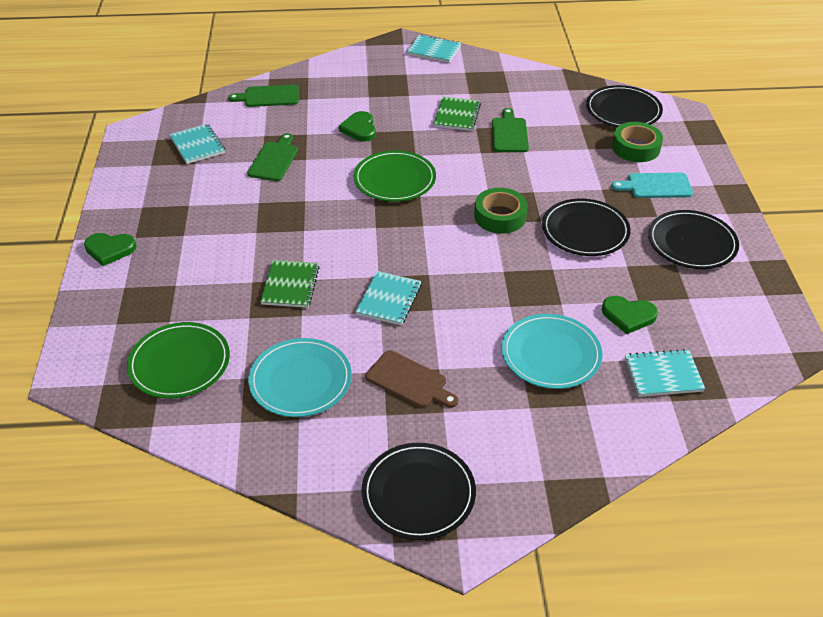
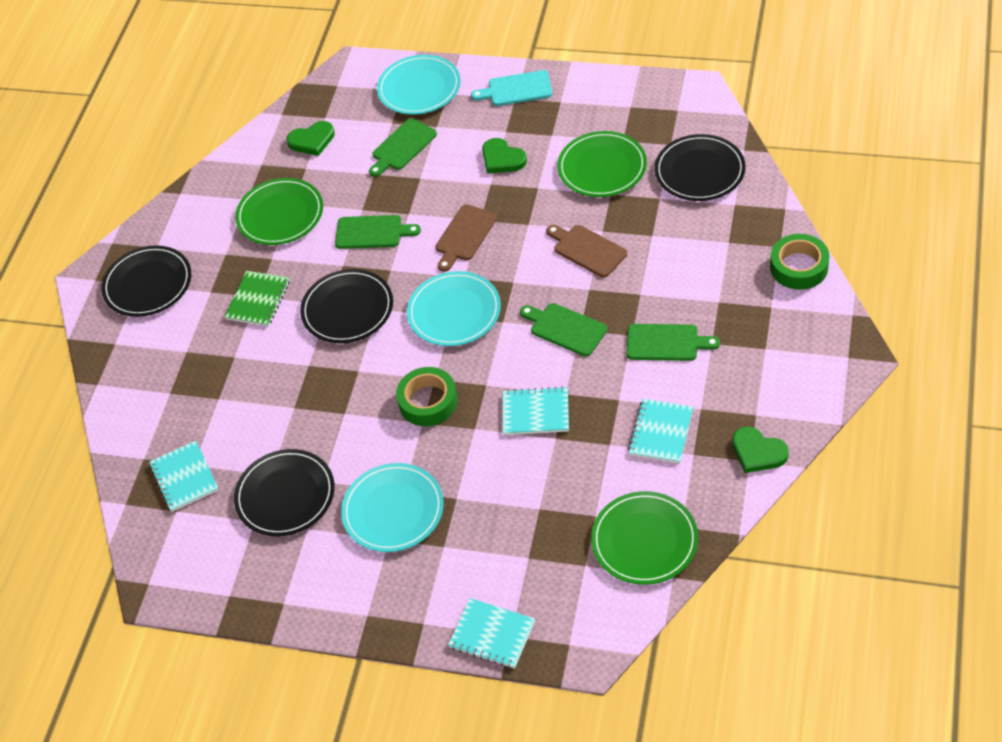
brown cutting board: [365,350,458,408] = 1 -> [436,204,497,272] [546,225,627,277] = 2
green cutting board: [228,85,299,107] [247,133,298,181] [492,108,529,152] = 3 -> [335,215,421,249] [369,118,437,177] [520,303,607,357] [627,324,720,361] = 4
green notebook: [260,260,320,308] [434,96,481,131] = 2 -> [224,271,290,326] = 1
green plate: [127,322,230,398] [354,150,436,202] = 2 -> [235,178,323,245] [557,131,647,197] [591,491,698,585] = 3
turquoise plate: [248,338,352,417] [502,314,602,389] = 2 -> [341,463,444,552] [377,55,461,115] [407,271,501,346] = 3

